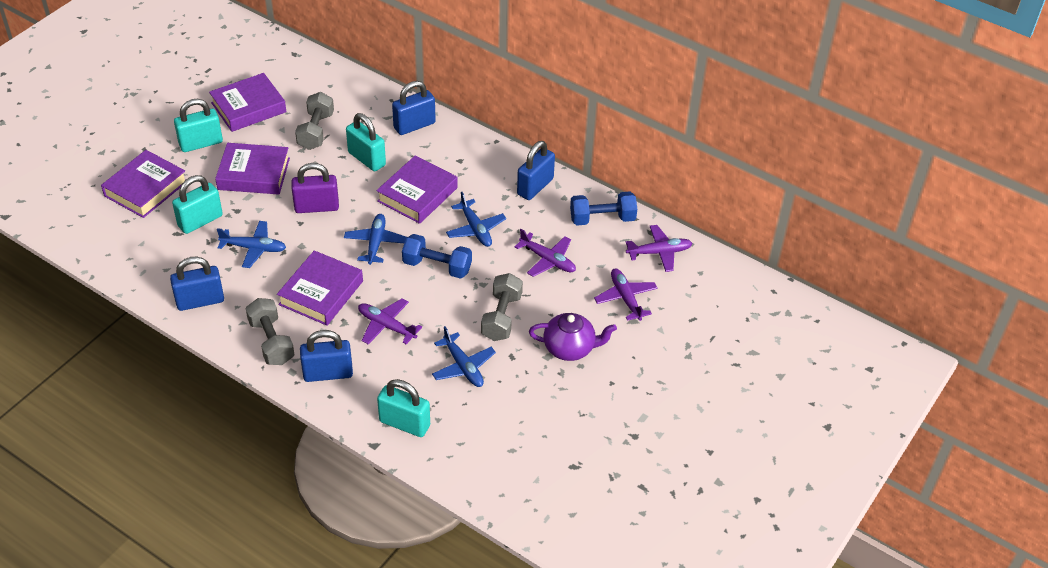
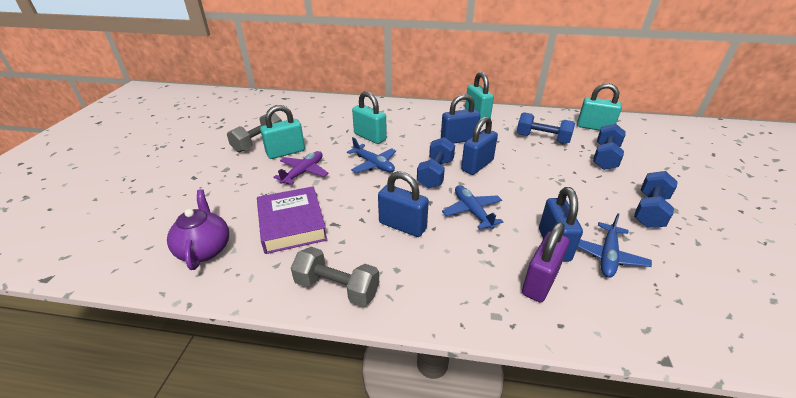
blue dumbbell: [402,234,472,279] [570,192,637,225] = 2 -> [417,137,455,188] [517,112,575,144] [593,123,626,170] [634,171,678,228] = 4
blue plane: [217,221,286,268] [344,214,407,265] [432,326,496,387] [446,192,506,247] = 4 -> [347,137,396,173] [442,185,503,229] [578,213,652,278] = 3
grey dumbbell: [246,298,295,365] [295,92,334,150] [481,273,523,341] = 3 -> [227,113,282,152] [291,247,379,307] = 2
purple book: [101,150,185,218] [209,73,287,132] [215,143,290,195] [277,250,363,326] [376,155,458,224] = 5 -> [257,186,327,254] = 1
purple plane: [358,298,422,345] [515,229,576,277] [594,268,658,321] [626,225,692,272] = 4 -> [274,151,329,185] = 1

